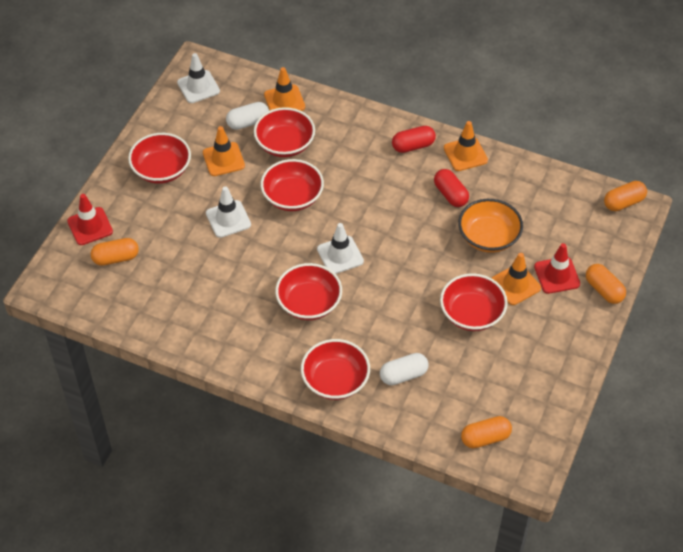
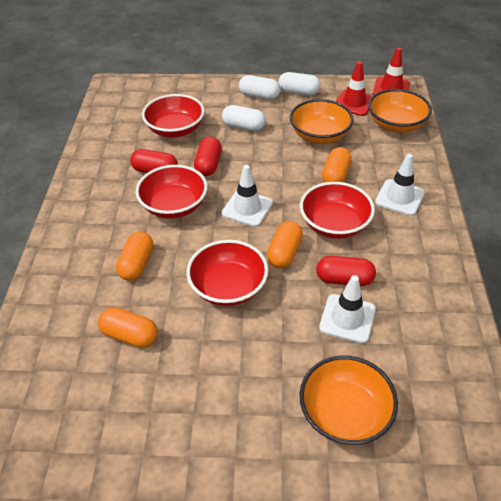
orange bowl: [458,199,523,253] = 1 -> [290,99,353,144] [299,355,398,445] [368,89,432,132] = 3
orange traffic cone: [203,126,245,176] [264,67,305,111] [444,121,488,171] [492,253,541,305] = 4 -> none = 0
red bowl: [128,133,191,184] [254,107,315,157] [261,159,324,211] [275,263,342,320] [301,339,370,400] [440,273,508,331] = 6 -> [136,165,207,219] [142,94,205,138] [187,240,268,306] [300,182,375,239] = 4
red capsule: [392,126,436,153] [434,169,469,207] = 2 -> [130,149,178,173] [194,137,222,176] [316,256,376,286] = 3
white capsule: [226,102,269,130] [380,353,429,385] = 2 -> [222,105,266,131] [239,75,280,100] [278,72,320,96] = 3

